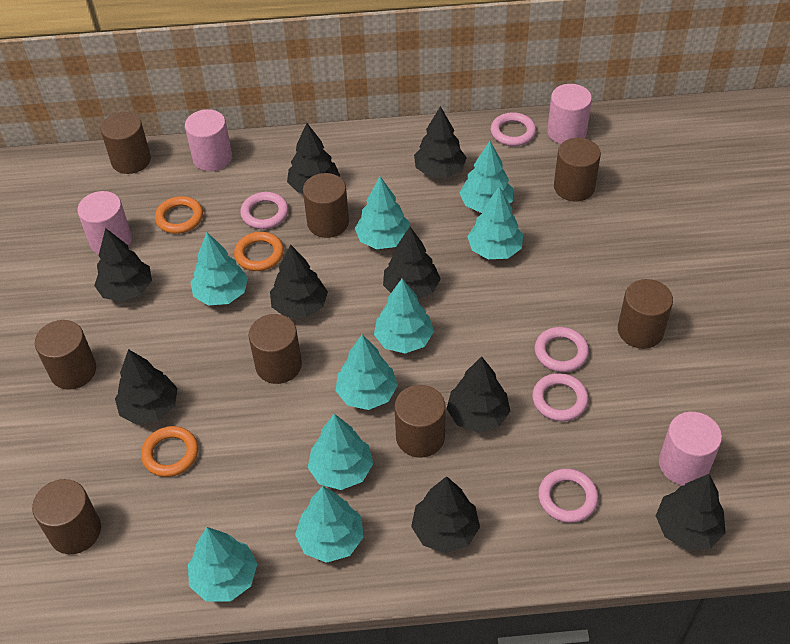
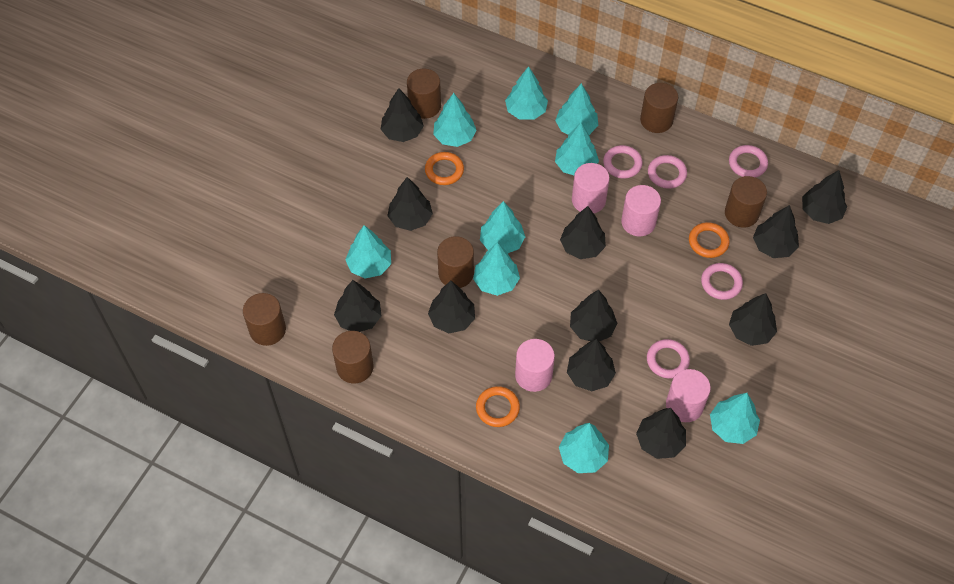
black tree: [94,228,152,302] [115,349,178,424] [270,244,328,318] [287,123,340,193] [383,227,441,299] [411,476,480,553] [414,106,467,178] [447,356,510,433] [656,474,725,550] = 9 -> [334,280,381,332] [381,88,424,142] [387,177,433,231] [428,281,475,333] [560,206,606,259] [567,339,616,391] [570,290,617,341] [636,408,686,459] [729,293,777,346] [753,205,799,258] [802,170,847,224] = 11
brown cylinder: [32,479,101,554] [35,320,96,390] [100,112,151,174] [249,314,302,384] [303,173,349,238] [394,385,446,458] [554,138,601,202] [618,279,673,349] = 8 -> [243,293,286,346] [332,331,374,383] [407,69,441,119] [437,236,474,288] [640,83,678,133] [725,176,767,228] = 6

